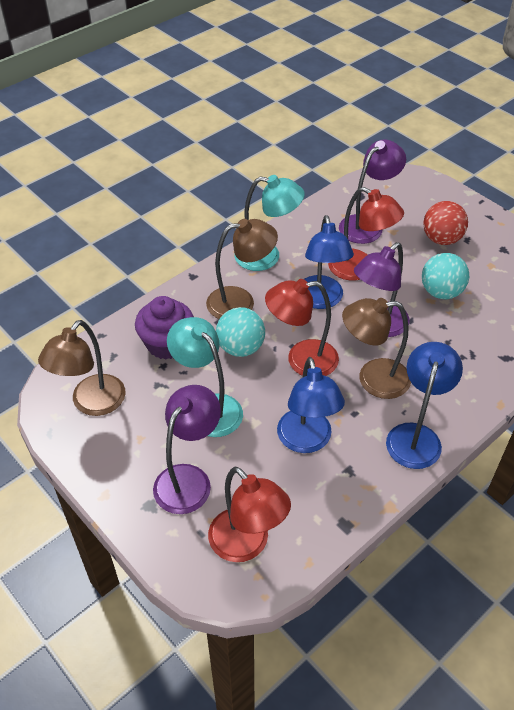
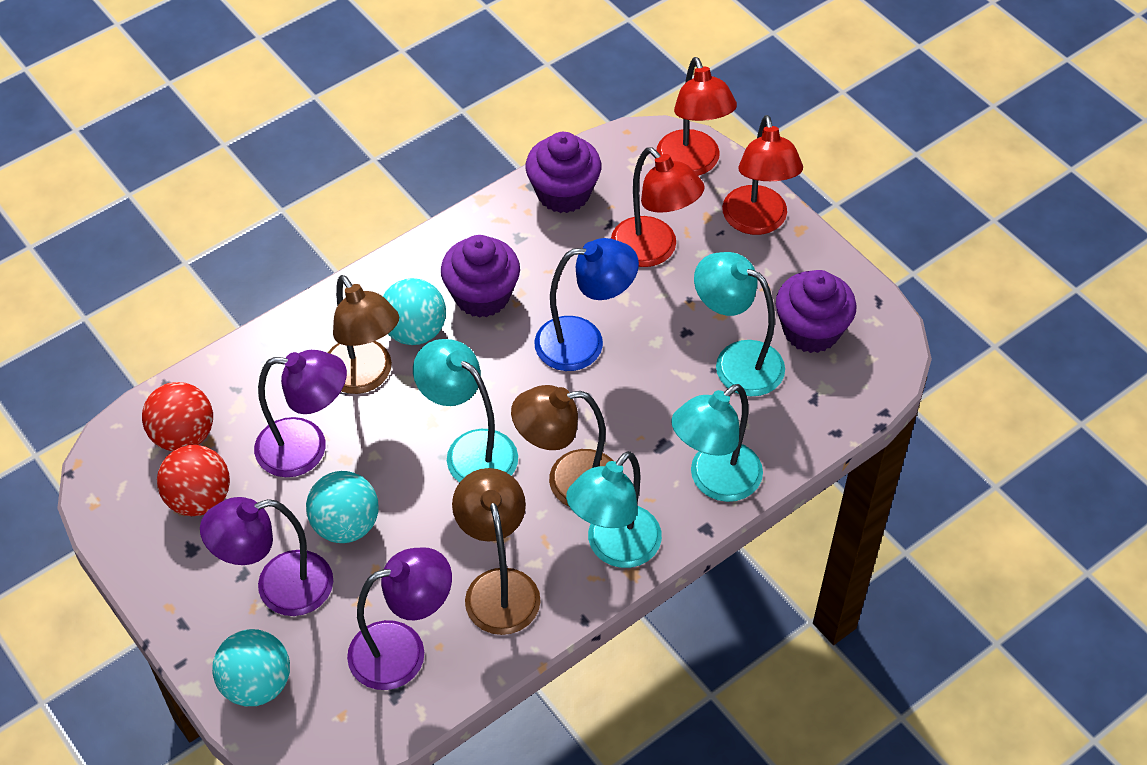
blue lamp: [277,357,345,453] [304,215,354,309] [386,342,463,469] = 3 -> [535,238,639,371] = 1
purple cupcake: [135,296,194,360] = 1 -> [441,235,520,318] [525,132,601,213] [776,270,857,353] = 3
red ball: [423,201,468,245] = 1 -> [142,382,213,451] [157,445,230,516] = 2
turquoise ball: [216,307,265,357] [422,253,469,299] = 2 -> [212,629,290,706] [306,471,379,543] [383,278,446,345] = 3
turquoise lamp: [167,317,243,437] [235,175,305,271] = 2 -> [413,339,518,483] [566,451,662,568] [671,384,763,502] [694,252,785,396] = 4

